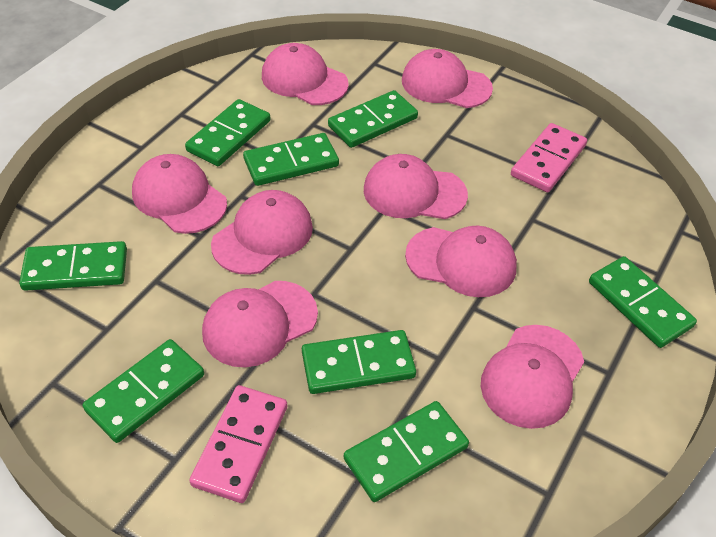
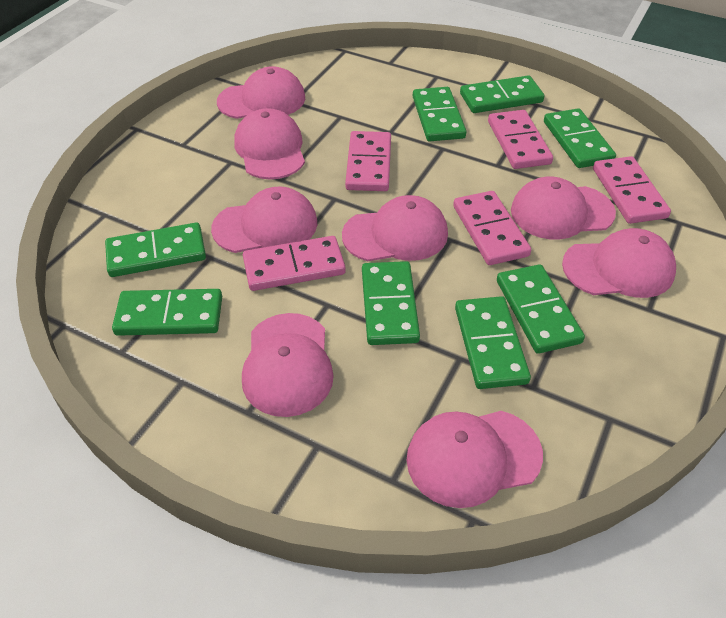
pink domino: [189,385,287,503] [511,123,587,192] = 2 -> [243,236,346,291] [345,131,391,191] [453,191,531,265] [488,110,553,169] [593,156,671,224] = 5

